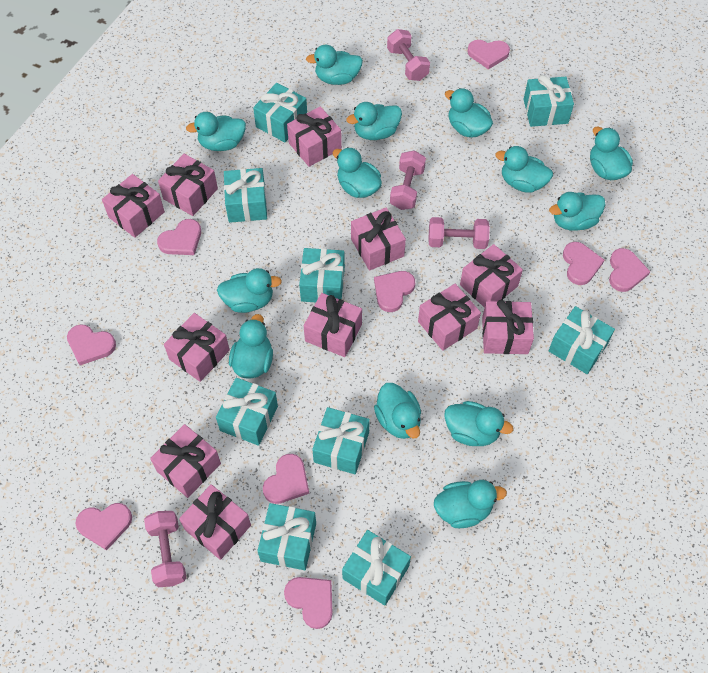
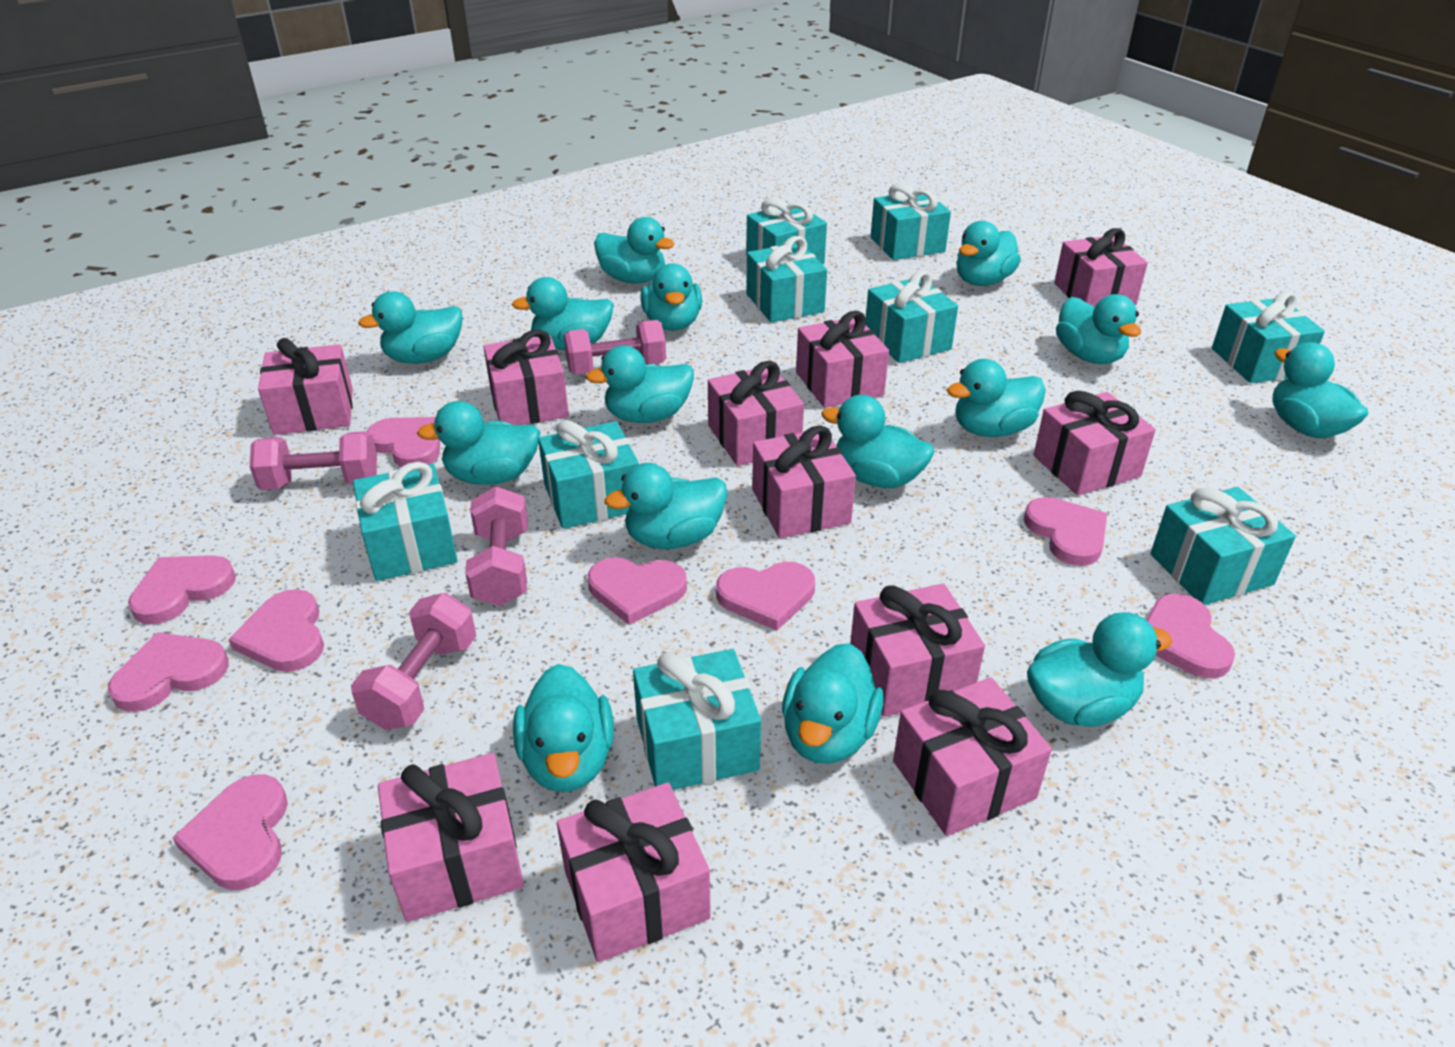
turquoise duck: [186,112,246,151] [217,268,282,313] [229,314,273,379] [306,45,363,85] [332,147,382,198] [346,102,402,140] [374,383,421,439] [434,480,507,528] [444,401,513,446] [445,88,493,138] [495,146,553,193] [549,192,605,231] [590,127,633,180] = 13 -> [358,291,463,364] [417,401,540,485] [512,277,614,350] [513,664,614,792] [586,345,694,423] [594,217,675,284] [605,463,727,549] [641,263,702,331] [782,643,884,764] [821,395,934,488] [947,359,1046,437] [956,221,1021,286] [1027,612,1172,727] [1056,294,1141,364] [1272,342,1368,438] = 15

